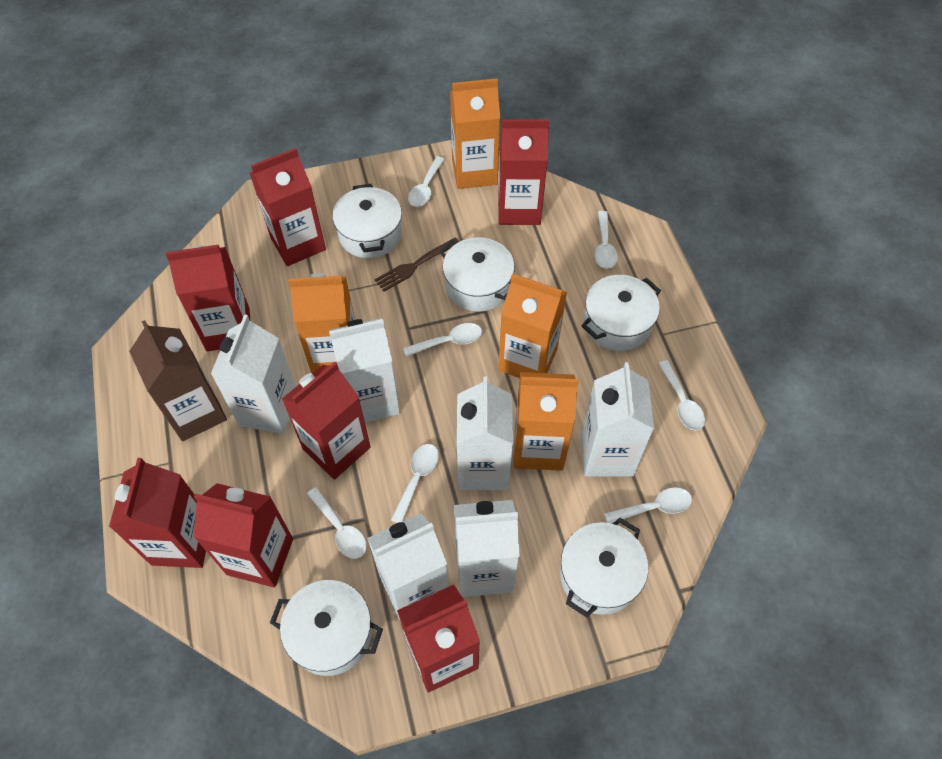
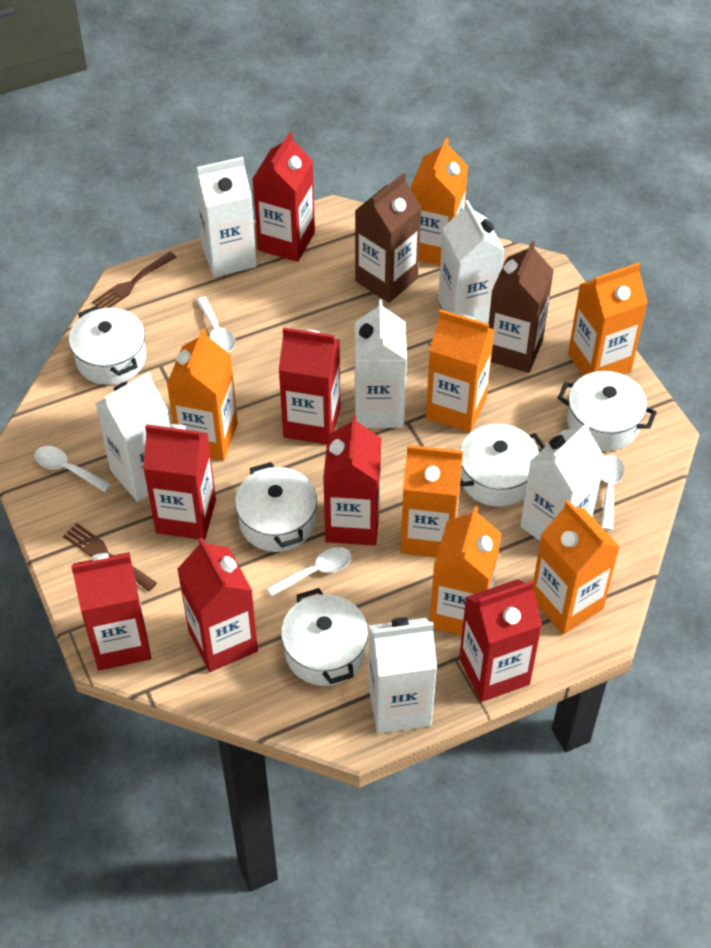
brown carton: [129,320,227,441] = 1 -> [355,173,422,303] [489,241,554,373] = 2
brown fork: [374,238,459,292] = 1 -> [63,523,157,591] [92,252,177,309] = 2
orange carton: [288,273,355,373] [450,78,500,189] [498,274,567,378] [514,372,578,471] = 4 -> [167,328,238,461] [401,445,463,557] [411,138,468,265] [426,309,494,433] [430,506,501,635] [533,500,620,634] [568,262,648,376] = 7
white spoon: [307,487,367,559] [391,444,439,523] [403,323,482,357] [408,156,445,207] [595,211,618,269] [604,487,692,524] [658,360,705,430] = 7 -> [34,446,111,492] [196,297,236,352] [266,547,351,597] [601,455,625,530] = 4

